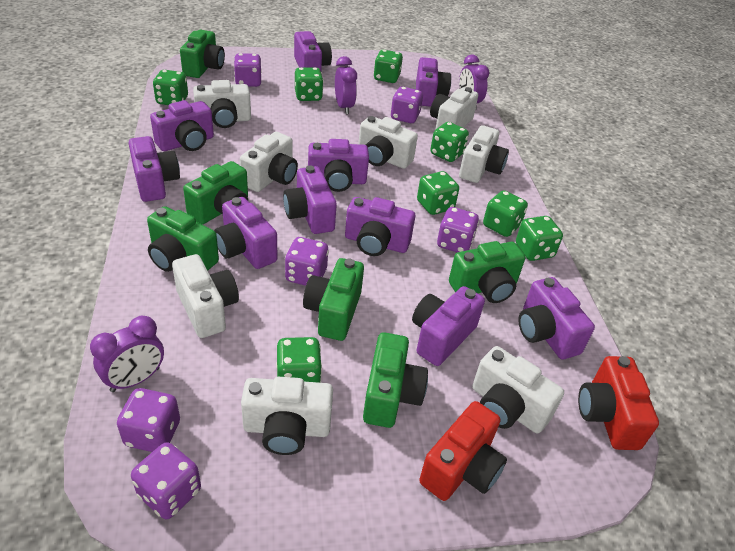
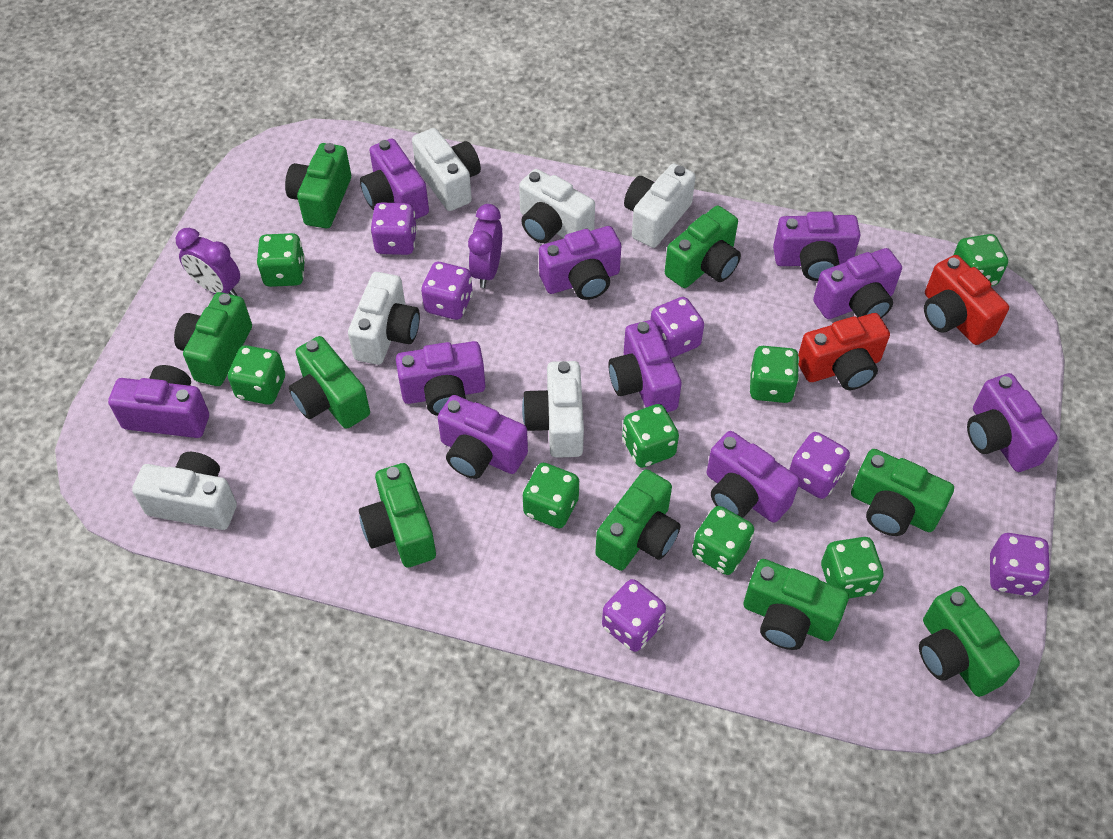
green camera: [147,206,219,272] [180,30,225,78] [183,161,248,224] [303,258,364,341] [363,332,428,428] [449,241,525,303] = 6 -> [174,292,252,386] [285,143,351,228] [289,336,370,429] [359,463,436,567] [595,469,680,571] [665,205,741,288] [744,559,849,650] [851,449,954,536] [919,586,1020,697] = 9
purple clock: [90,316,164,392] [335,56,357,114] [459,54,490,110] = 3 -> [176,228,240,296] [468,204,502,288] = 2
white camera: [172,254,239,338] [193,80,251,128] [240,132,298,192] [241,377,333,455] [359,116,418,169] [430,87,478,130] [459,125,509,183] [472,346,564,434] = 8 -> [132,452,237,530] [348,272,420,365] [412,128,481,211] [519,169,595,243] [522,361,584,458] [624,164,696,248] = 6

